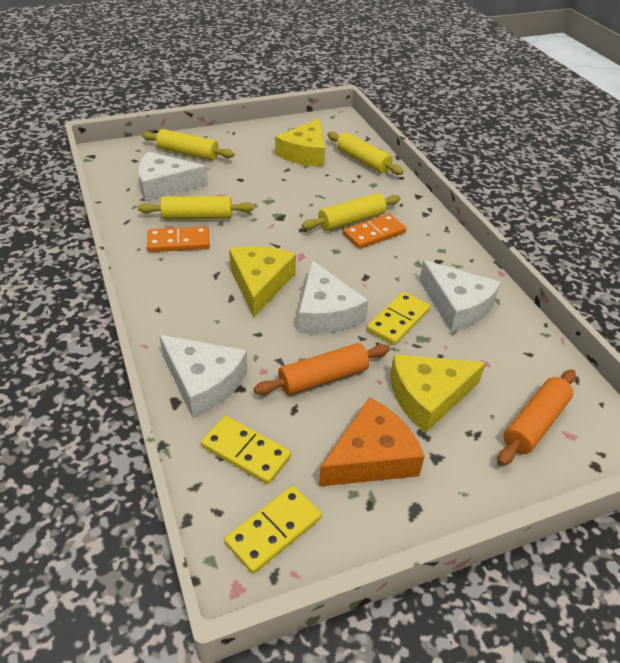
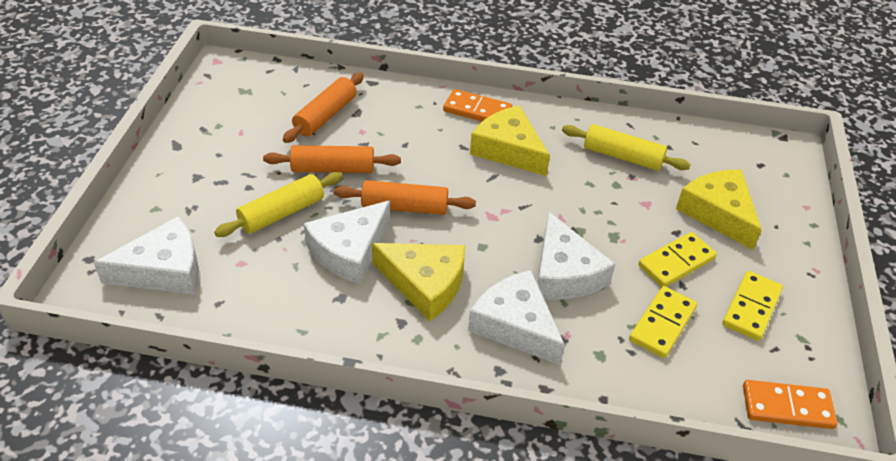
orange cheese: [319,397,425,487] = 1 -> none = 0
orange rolling pin: [254,343,390,395] [498,369,576,466] = 2 -> [263,145,401,173] [283,73,364,143] [334,180,476,215] = 3
yellow rolling pin: [138,196,254,219] [142,129,235,160] [302,193,400,231] [327,132,404,175] = 4 -> [214,172,343,237] [562,124,691,171] = 2

